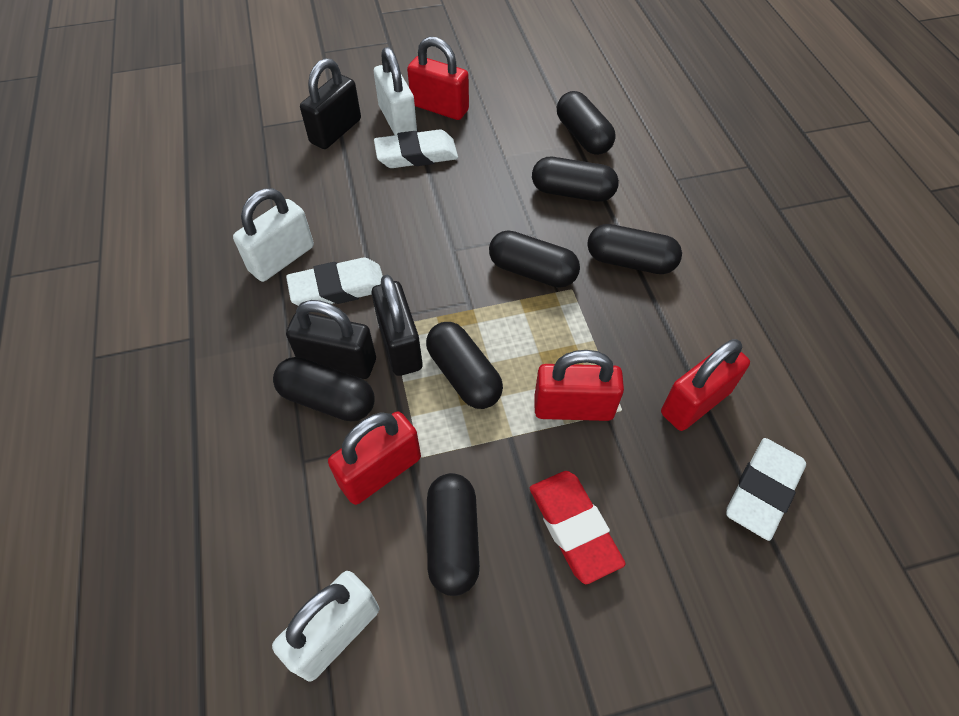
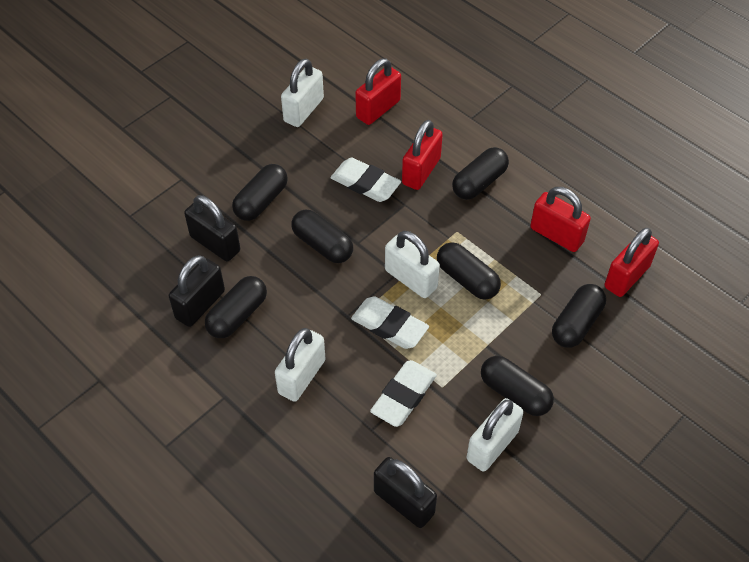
red eraser: [530,471,626,584] = 1 -> none = 0
white padlock: [233,188,314,282] [272,571,379,682] [374,47,417,135] = 3 -> [275,328,326,402] [281,59,324,127] [385,231,440,298] [467,398,524,472] = 4

